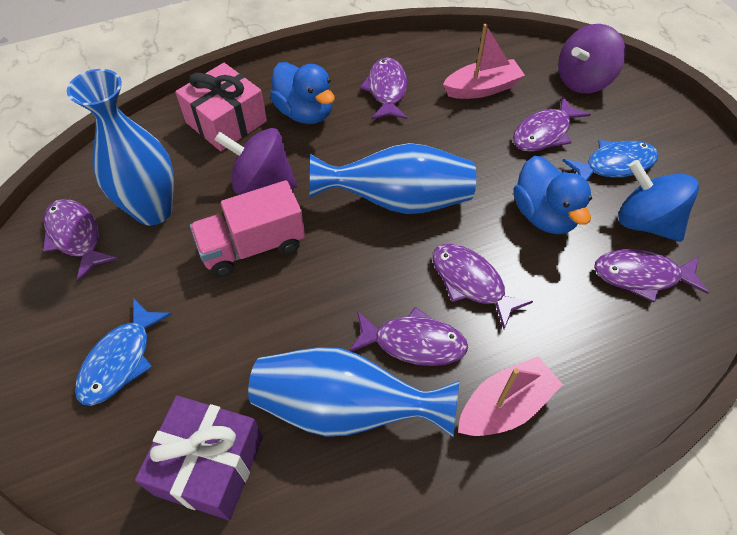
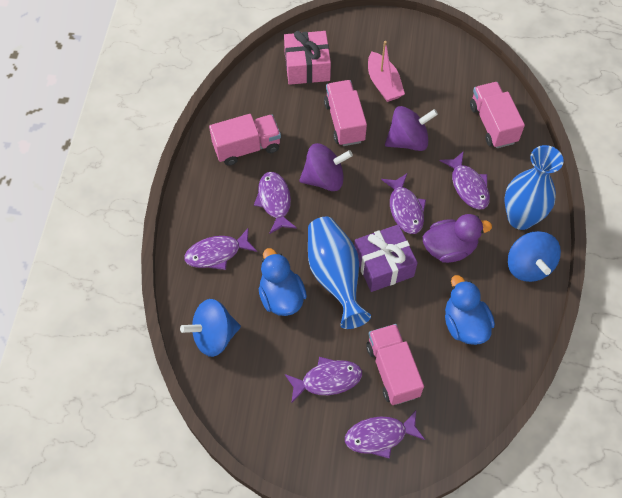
blue fish: [75,298,172,406] [562,140,659,180] = 2 -> none = 0
blue spinning top: [619,160,699,242] = 1 -> [180,299,241,357] [508,231,561,282] = 2
blue vase: [67,69,174,225] [248,347,459,437] [310,143,476,214] = 3 -> [308,217,371,329] [504,145,564,230] = 2
pink boat: [443,24,525,99] [458,356,563,436] = 2 -> [368,41,405,102] = 1
pink truck: [190,180,305,277] = 1 -> [209,114,281,166] [324,80,367,146] [366,324,424,405] [470,82,525,148] = 4
purple duck: none = 0 -> [423,214,492,263] = 1

